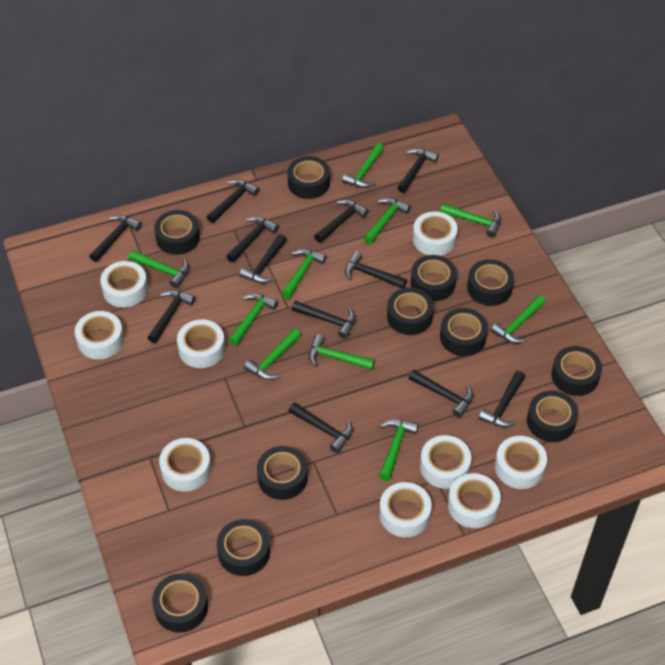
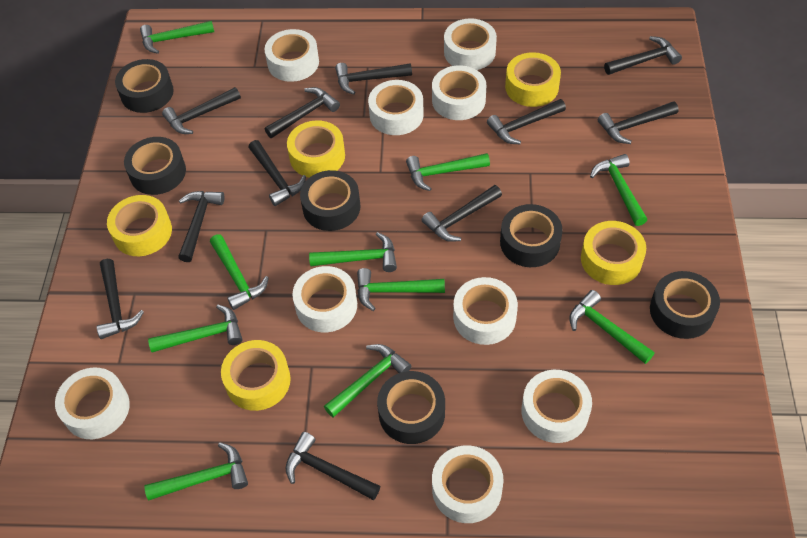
black hammer: [89,215,142,262] [148,290,195,343] [207,179,259,223] [226,216,279,263] [239,234,287,283] [289,402,353,453] [292,301,356,339] [314,200,369,243] [345,251,407,289] [397,148,439,193] [409,370,474,418] [479,371,525,428] = 12 -> [97,259,144,339] [162,87,241,134] [178,191,224,262] [248,140,306,206] [265,87,340,138] [285,432,380,500] [335,63,412,95] [422,185,502,242] [487,99,566,144] [598,101,679,144] [604,36,682,75] = 11
black tape: [152,573,208,633] [154,210,200,255] [217,519,270,576] [257,446,308,500] [287,156,330,199] [387,288,434,335] [411,255,457,301] [440,308,488,356] [467,259,514,306] [527,391,578,442] [551,346,602,396] = 11 -> [115,59,174,113] [124,137,186,195] [300,170,361,231] [377,371,445,444] [500,204,563,267] [650,271,720,339] = 6
yellow tape: none = 0 -> [107,195,172,256] [221,340,291,411] [287,120,345,178] [505,52,561,107] [581,221,646,285] = 5

